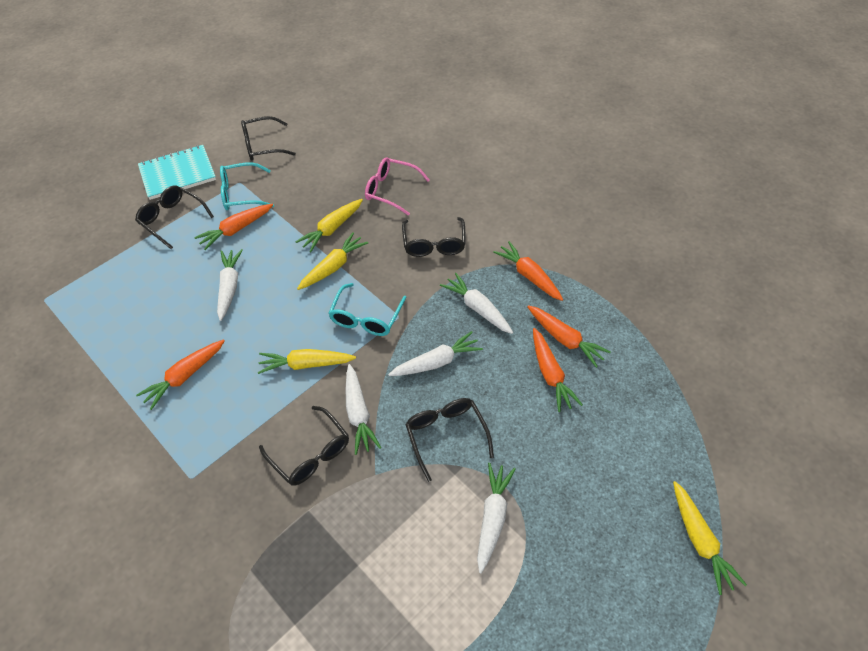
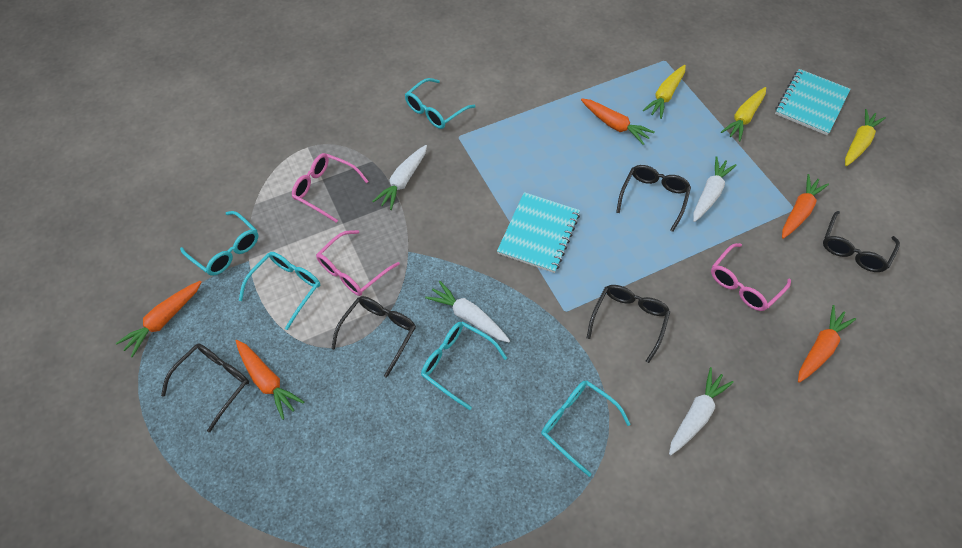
pink glasses: [365,157,430,216] = 1 -> [292,153,369,223] [316,230,400,296] [711,243,791,311] = 3
turquoise glasses: [220,162,274,210] [328,283,407,336] = 2 -> [180,211,258,276] [239,252,320,330] [405,78,476,129] [421,321,507,410] [541,380,631,477] = 5
turquoise notebook: [138,145,216,200] = 1 -> [497,192,580,273] [775,69,851,135] = 2
white carrot: [217,249,243,321] [346,364,382,455] [388,331,483,376] [440,273,513,334] [477,463,516,573] = 5 -> [372,145,427,210] [425,281,510,342] [669,367,734,455] [693,156,737,222] = 4
yellow carrot: [258,349,356,374] [295,199,363,252] [297,232,368,290] [673,481,747,595] = 4 -> [643,65,686,119] [721,87,766,142] [845,109,886,166] = 3

